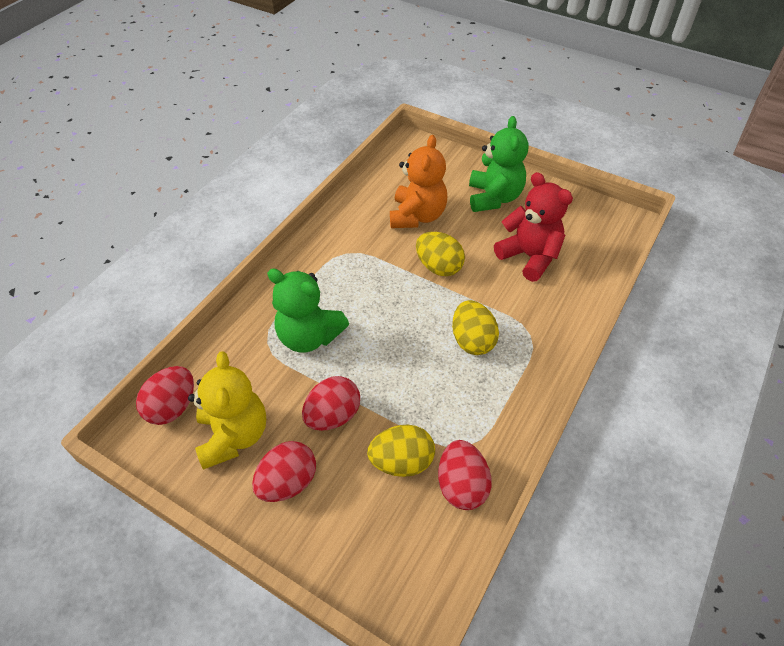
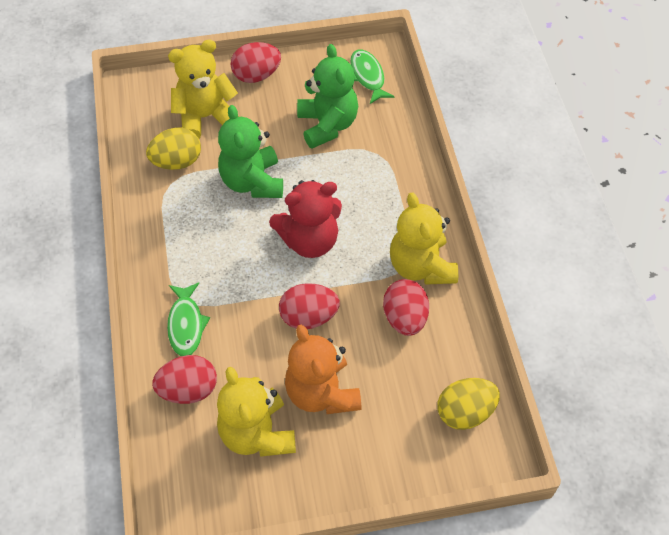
green fish: none = 0 -> [167,283,210,356] [350,50,395,104] = 2
yellow egg: [367,425,435,477] [416,232,465,276] [452,300,499,355] = 3 -> [146,128,201,170] [437,378,500,430] = 2
yellow teddy bear: [188,351,266,469] = 1 -> [168,39,239,139] [217,367,296,457] [390,192,458,285] = 3

